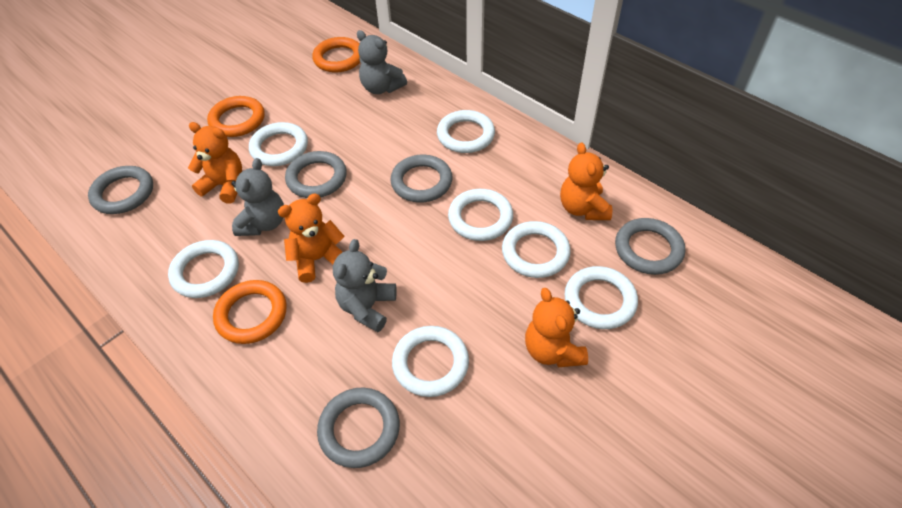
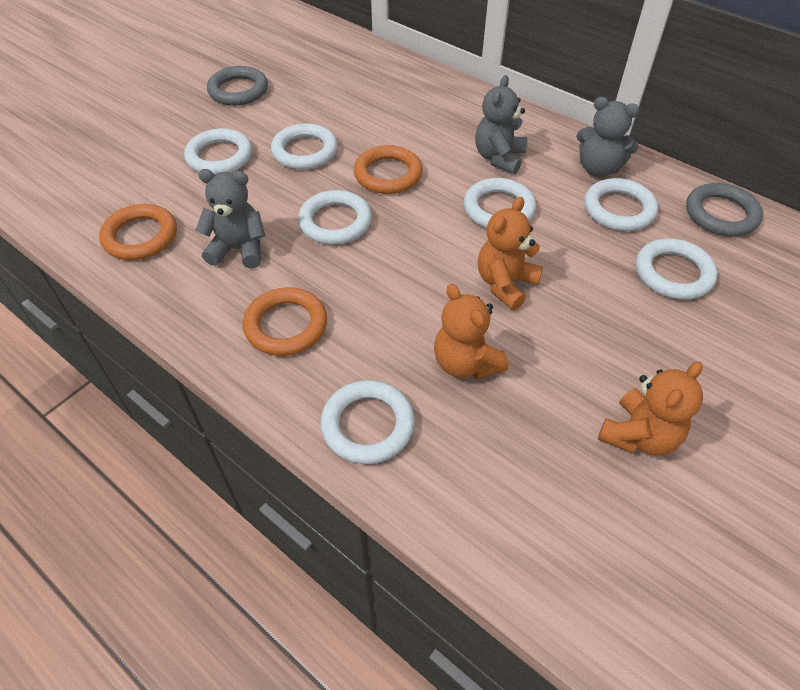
grey ring: [88,166,153,214] [285,151,347,198] [317,387,400,468] [390,155,452,203] [615,218,685,275] = 5 -> [207,66,268,106] [686,183,763,236] = 2
orange teddy bear: [188,122,242,203] [278,194,345,283] [525,288,588,367] [560,142,612,220] = 4 -> [434,284,509,379] [478,197,543,310] [598,361,703,456] = 3

